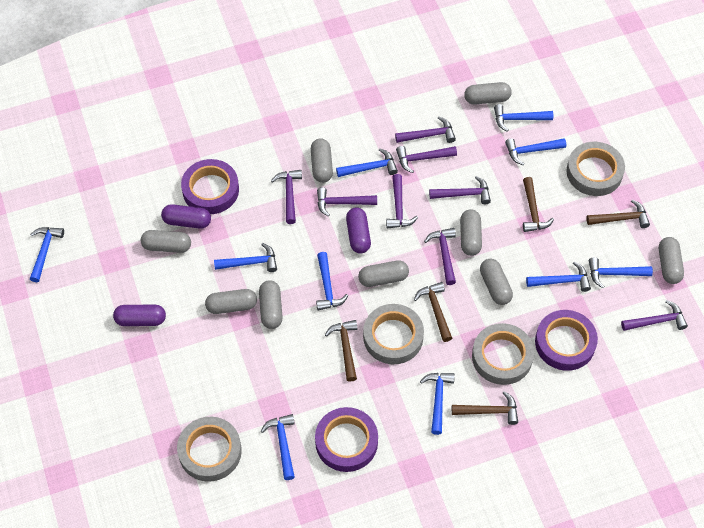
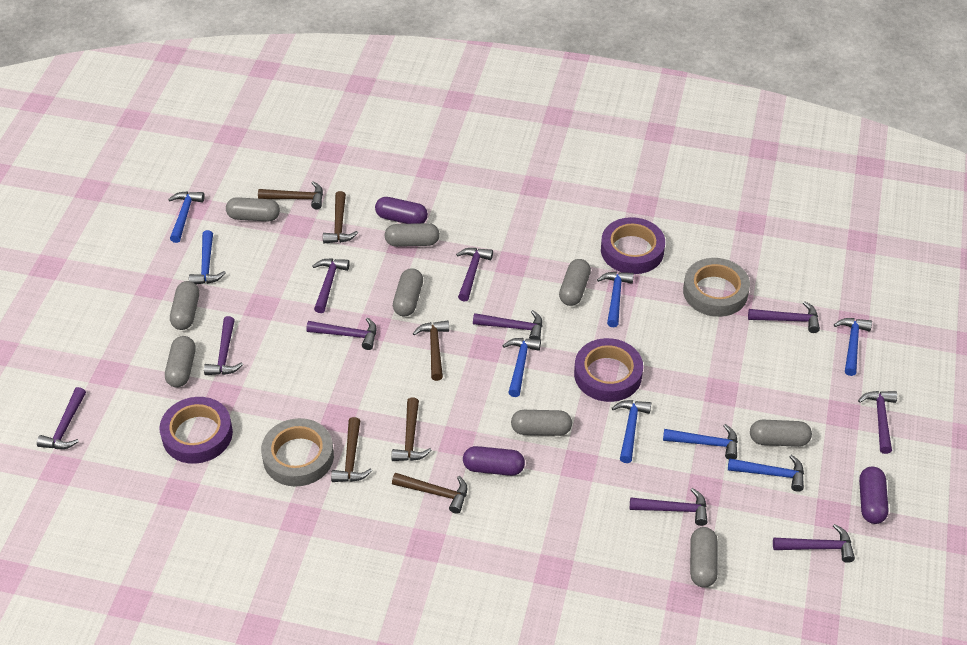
blue hammer: [30,227,64,282] [214,243,277,272] [261,414,295,480] [316,252,348,311] [336,148,398,177] [420,373,455,435] [494,104,553,132] [505,138,566,165] [526,262,591,292] [589,257,653,288] = 10 -> [168,192,205,243] [189,230,226,284] [502,338,541,397] [597,272,634,327] [612,400,651,463] [663,424,738,460] [728,455,804,492] [834,318,872,376] = 8
brown hammer: [325,320,357,382] [414,282,452,342] [452,391,518,425] [523,177,554,232] [586,200,650,228] = 5 -> [258,181,323,209] [323,191,358,243] [331,417,372,482] [392,397,432,461] [392,473,467,514] [413,321,449,381] = 6
grey tape: [177,417,242,482] [363,304,424,364] [472,323,534,385] [567,142,625,196] = 4 -> [261,418,334,486] [683,258,750,317] = 2
purple hammer: [271,170,302,224] [317,187,377,217] [386,174,418,228] [395,116,456,143] [396,146,457,173] [424,228,456,285] [429,176,491,204] [621,300,688,331] = 8 -> [37,387,86,449] [204,316,243,375] [306,317,376,350] [313,258,350,313] [456,248,493,301] [473,310,542,339] [630,488,708,526] [748,301,820,333] [773,524,855,563] [858,391,897,454] = 10

